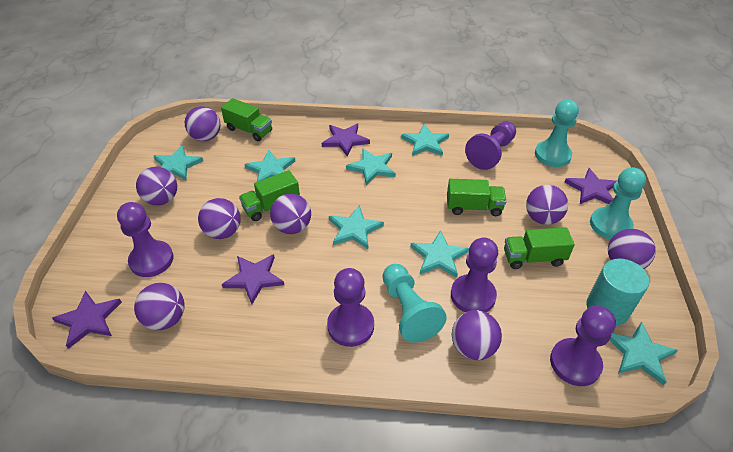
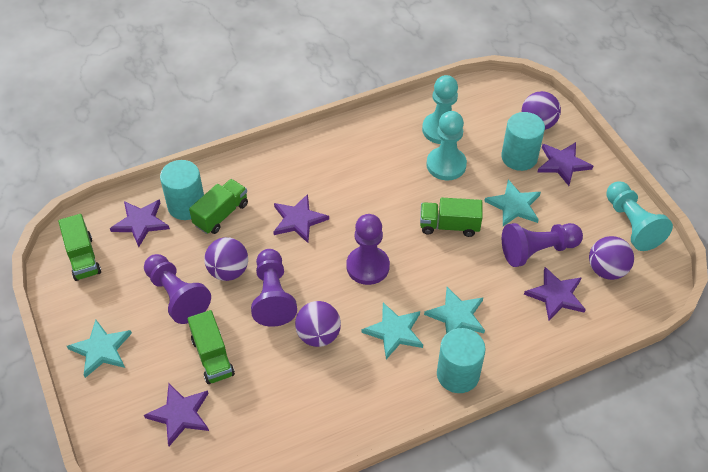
purple ball: [134,283,185,330] [136,167,177,205] [185,106,221,141] [198,198,241,239] [270,193,311,234] [452,310,502,360] [526,185,568,225] [608,229,656,269] = 8 -> [204,237,248,281] [295,301,341,347] [522,91,561,130] [589,236,634,280] = 4
purple pawn: [117,202,173,277] [327,268,374,347] [451,237,498,312] [465,121,516,170] [550,306,616,386] = 5 -> [144,254,211,324] [251,249,297,327] [346,214,390,285] [502,223,583,267] = 4
purple star: [52,290,122,349] [222,254,284,304] [322,123,370,156] [564,168,616,204] = 4 -> [110,199,170,247] [144,384,209,446] [273,194,329,243] [524,267,586,321] [538,142,593,186] = 5
turquoise cylinder: [586,258,649,326] = 1 -> [160,160,204,220] [437,328,486,393] [501,112,545,171] = 3
turquoise star: [154,145,203,180] [245,150,295,182] [329,205,384,249] [346,148,396,185] [401,124,449,156] [410,230,469,278] [609,321,678,385] = 7 -> [67,320,132,378] [361,303,423,359] [424,287,485,334] [484,180,541,226] = 4

